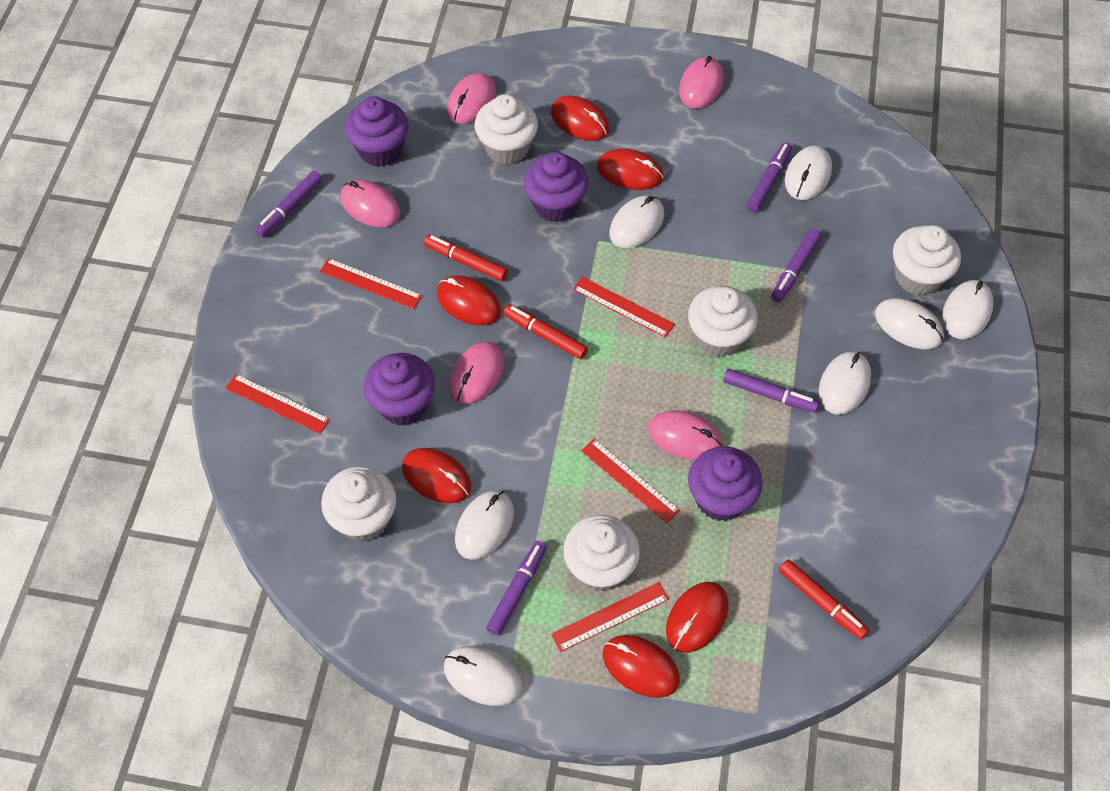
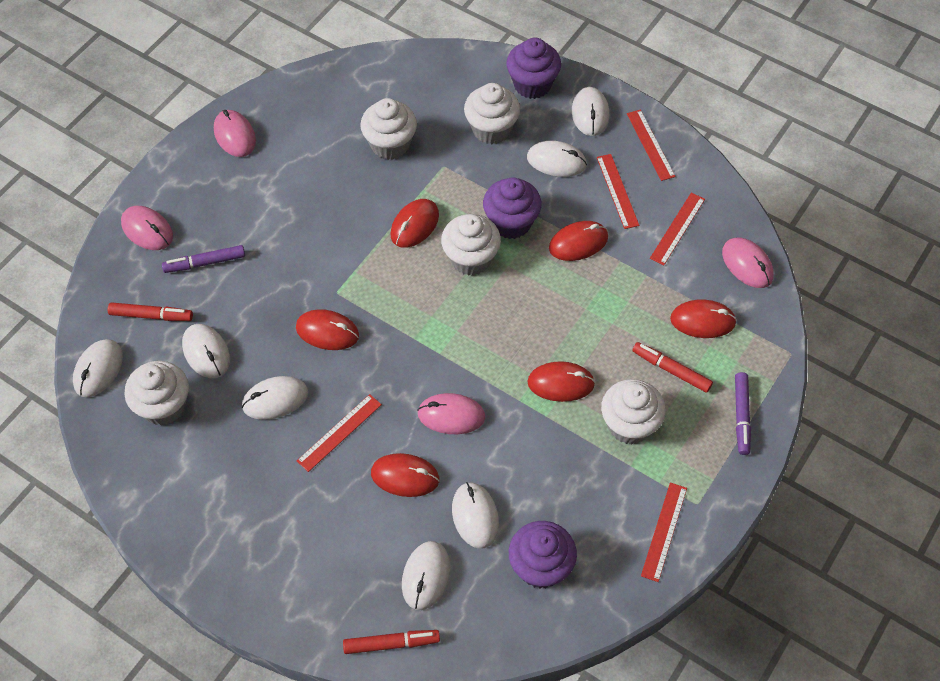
pink mouse: [340,180,400,227] [447,73,496,124] [449,342,505,404] [648,410,722,460] [679,56,724,109] = 5 -> [121,206,173,250] [214,110,256,157] [417,393,485,434] [722,238,774,288] = 4
purple cupcake: [345,96,409,167] [364,353,435,425] [523,152,589,223] [688,446,763,521] = 4 -> [483,177,542,239] [506,38,561,99] [509,521,577,589] = 3
purple marker: [255,171,322,237] [486,541,547,636] [723,369,819,413] [747,142,792,212] [771,229,821,302] = 5 -> [162,245,245,273] [735,372,751,455] = 2

